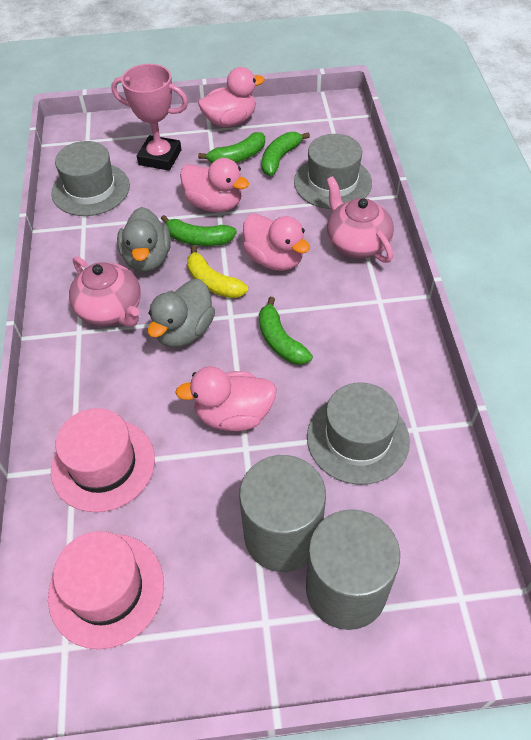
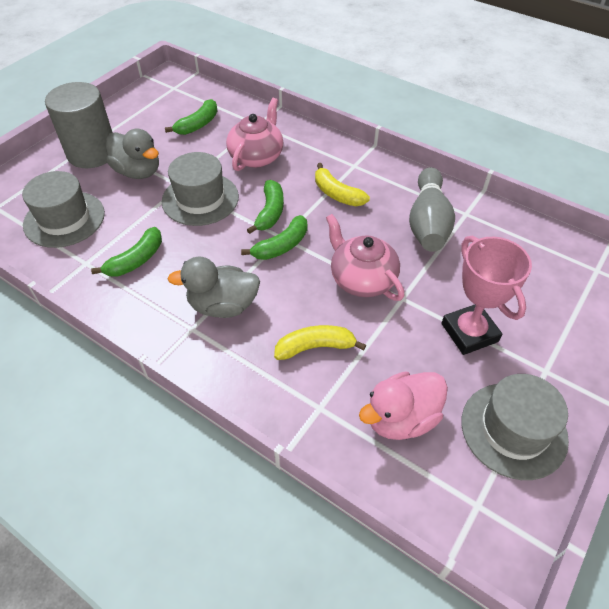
grey bowling pin: none = 0 -> [409,167,455,252] = 1
grey cylinder: [239,455,326,572] [306,509,400,630] = 2 -> [45,82,113,168] = 1
pink duck: [175,367,277,431] [180,158,249,212] [198,67,265,127] [243,214,310,271] = 4 -> [359,371,448,440] = 1
pink hat: [48,531,164,649] [51,408,155,512] = 2 -> none = 0
yellow banana: [187,246,248,298] = 1 -> [274,325,366,360] [315,163,370,206] = 2

